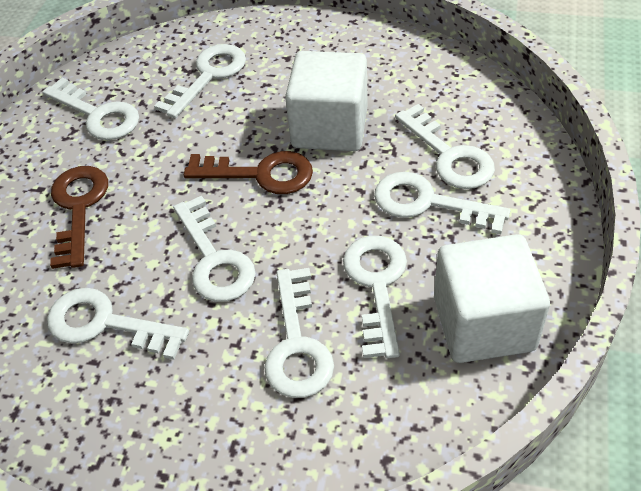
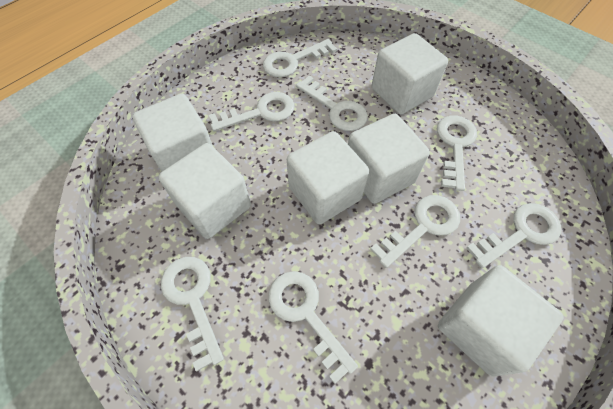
brown key: [50,166,108,269] [184,151,313,194] = 2 -> none = 0
white cube: [285,51,368,151] [434,234,550,363] = 2 -> [132,94,213,172] [158,143,251,239] [287,131,369,225] [348,114,430,204] [371,33,448,114] [438,265,564,377] = 6

